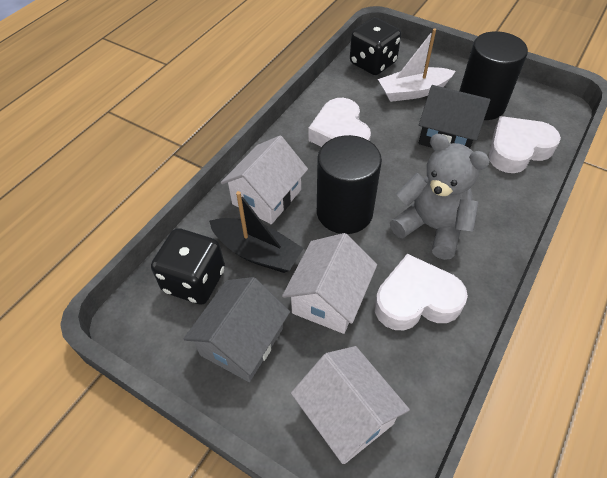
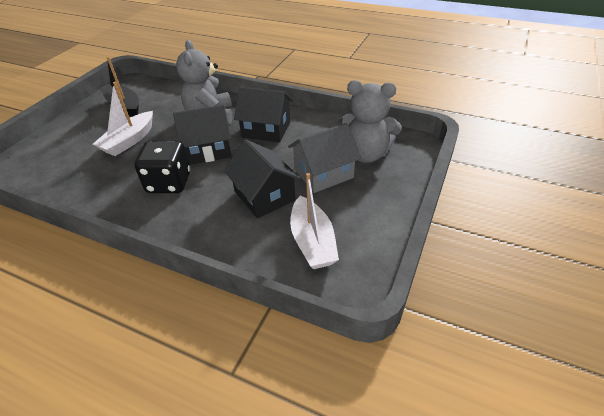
black cylinder: [317,135,382,234] [460,31,528,120] = 2 -> none = 0
black dice: [151,228,225,305] [350,18,401,75] = 2 -> [134,141,190,193] = 1
black house: [419,85,491,148] = 1 -> [173,105,232,165] [224,140,301,219] [234,87,293,142] = 3
grey teddy bear: [390,134,490,260] = 1 -> [176,40,232,124] [337,80,402,163] = 2
white boat: [378,28,455,102] = 1 -> [93,82,153,156] [290,173,339,269] = 2
white heart: [308,98,371,147] [374,254,468,330] [489,116,561,173] = 3 -> none = 0
white house: [221,136,308,224] [282,233,377,334] [291,346,410,464] = 3 -> none = 0

